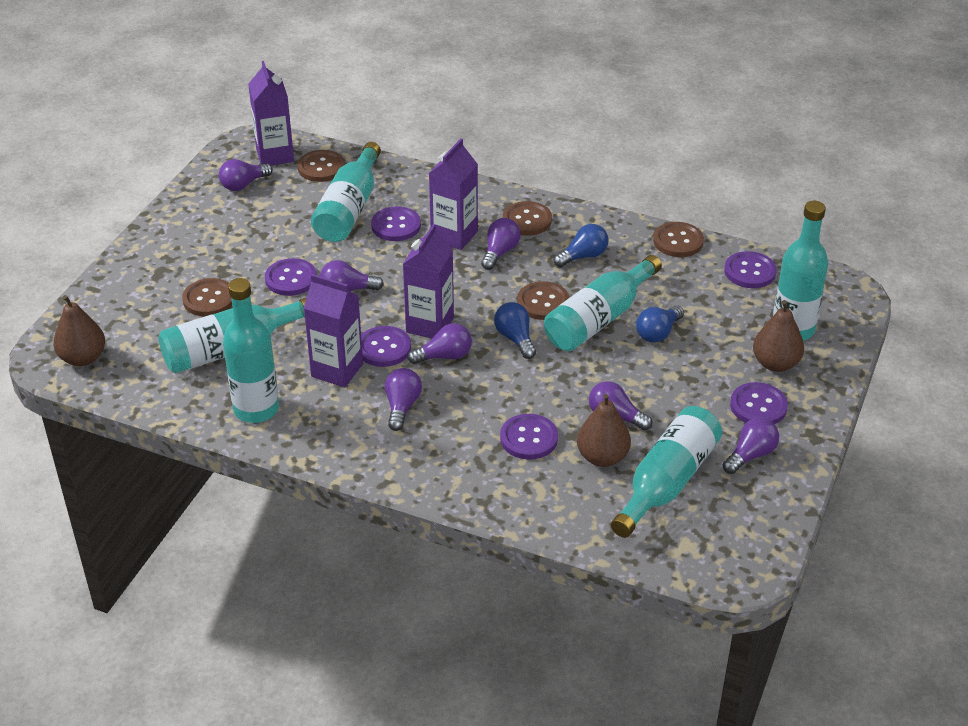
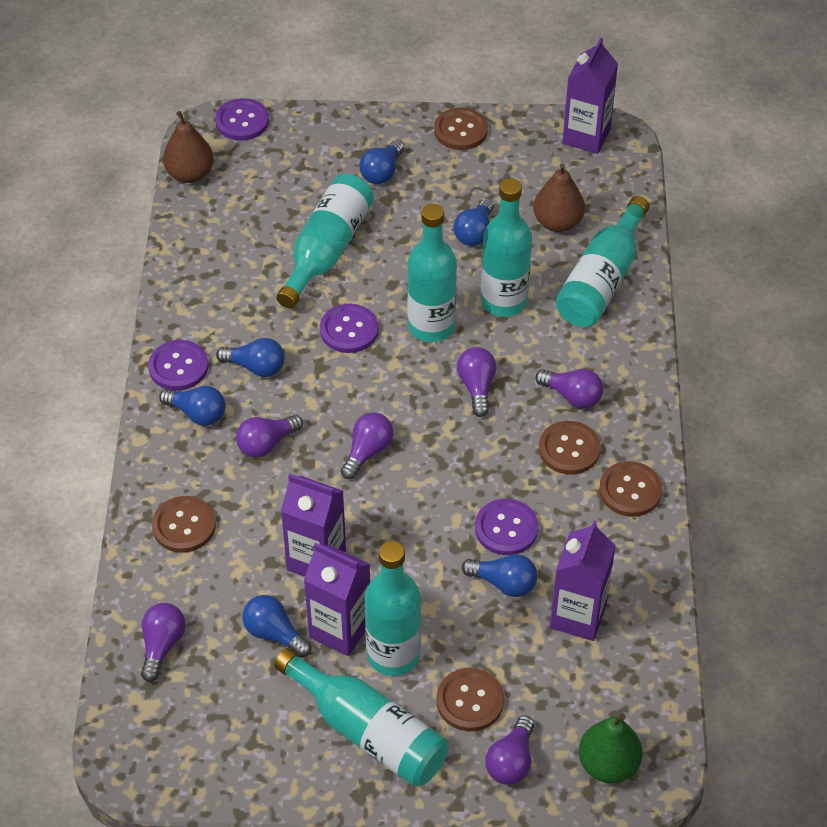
blue light bulb: [494,302,536,359] [554,224,609,267] [636,305,684,342] = 3 -> [159,386,225,426] [216,338,285,377] [242,595,312,658] [359,140,404,184] [454,198,494,246] [462,554,537,597] = 6
brown pear: [53,295,105,366] [577,394,631,467] [753,300,804,372] = 3 -> [163,111,214,183] [533,164,585,232] = 2
green pear: none = 0 -> [579,713,643,783] = 1
purple button: [265,258,317,296] [361,326,411,367] [371,206,421,241] [500,414,558,459] [724,251,777,288] [730,382,788,424] = 6 -> [148,340,208,391] [215,98,269,141] [320,304,378,353] [475,499,539,555] = 4
purple light bulb: [219,159,273,191] [320,260,384,291] [385,368,422,431] [408,323,472,364] [481,218,521,270] [589,381,652,431] [723,418,779,474] = 7 -> [141,603,186,682] [236,415,303,458] [341,412,393,479] [457,347,496,417] [485,715,534,785] [535,369,603,409] = 6

